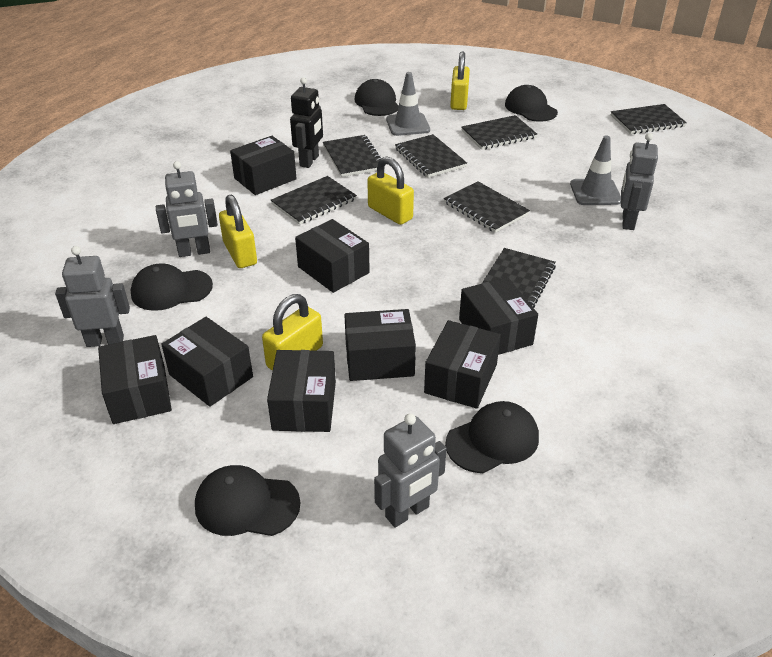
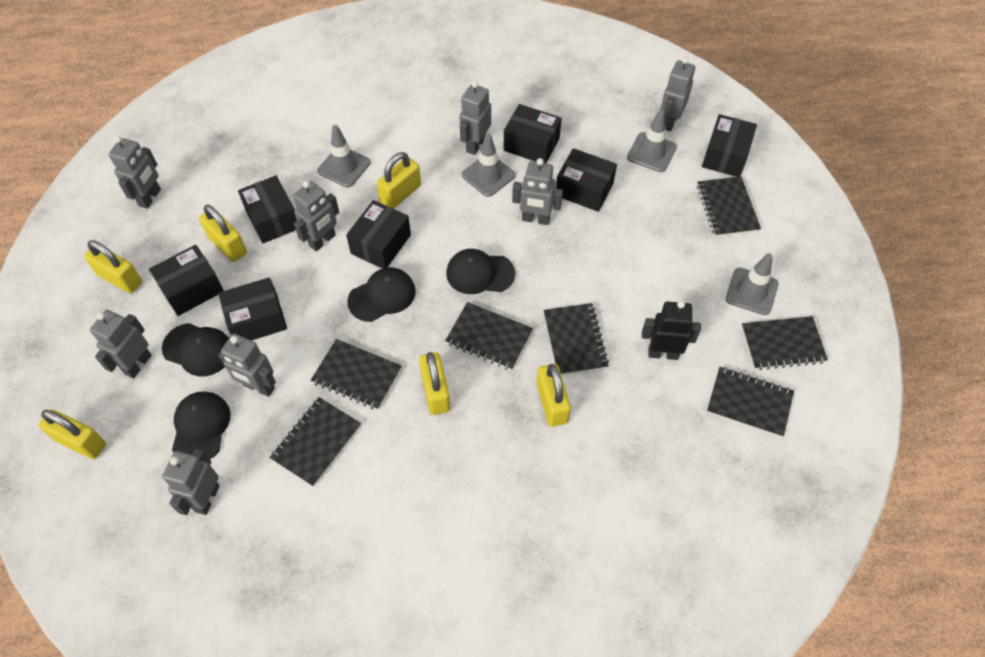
black box: [98,335,172,424] [161,317,253,407] [230,136,297,195] [267,350,336,432] [295,219,370,293] [344,309,416,381] [424,320,501,409] [459,277,538,355] = 8 -> [149,245,224,316] [218,277,287,341] [238,175,297,244] [346,200,411,269] [503,104,562,163] [556,148,617,212] [702,114,757,177] = 7
black cap: [131,263,213,311] [195,465,301,536] [354,79,398,116] [445,401,539,473] [505,85,558,122] = 5 -> [162,323,229,376] [172,391,230,459] [347,267,416,322] [446,249,515,294] = 4
grey robot: [55,246,130,347] [156,161,218,257] [374,413,447,527] [621,133,658,230] = 4 -> [90,310,152,378] [109,136,161,209] [162,449,220,515] [218,334,276,397] [293,181,339,251] [459,81,491,155] [512,158,563,225] [660,57,695,132] = 8
grey traffic cone: [386,72,430,136] [570,136,621,205] = 2 -> [317,125,371,187] [462,133,515,197] [627,110,677,172] [726,253,779,315] = 4
yellow padlock: [219,195,257,268] [262,294,323,371] [367,156,414,225] [450,51,470,110] = 4 -> [38,410,106,459] [84,240,142,293] [199,204,247,262] [377,152,421,209] [419,352,450,415] [537,364,571,427] = 6

